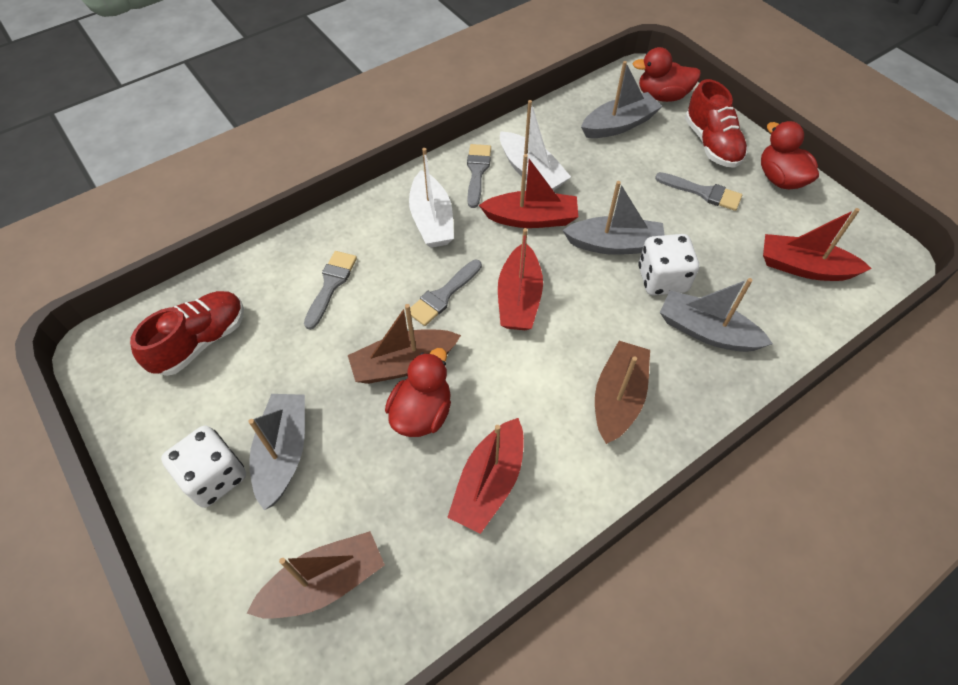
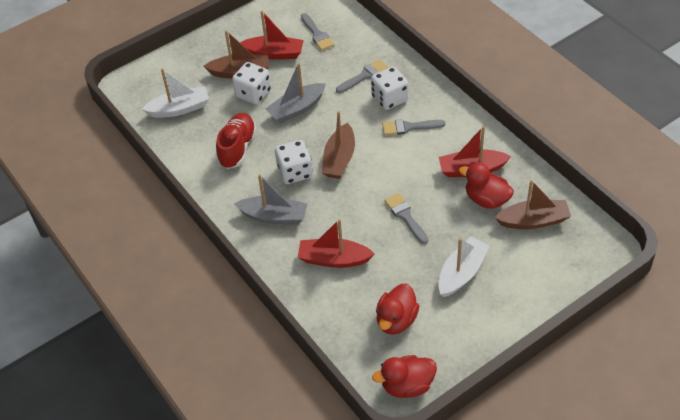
grey boat: [248,394,305,510] [562,181,664,255] [581,61,662,138] [660,278,773,352] = 4 -> [234,174,307,225] [266,63,326,123] = 2
red boat: [447,418,524,534] [479,154,578,228] [498,228,543,330] [763,208,872,281] = 4 -> [240,11,304,60] [298,219,375,268] [439,126,511,177] = 3
red shoe: [130,291,244,376] [685,79,748,168] = 2 -> [216,113,257,169] = 1
white dice: [161,425,246,508] [638,234,699,295] = 2 -> [232,62,271,104] [275,140,313,184] [371,67,408,110] = 3

